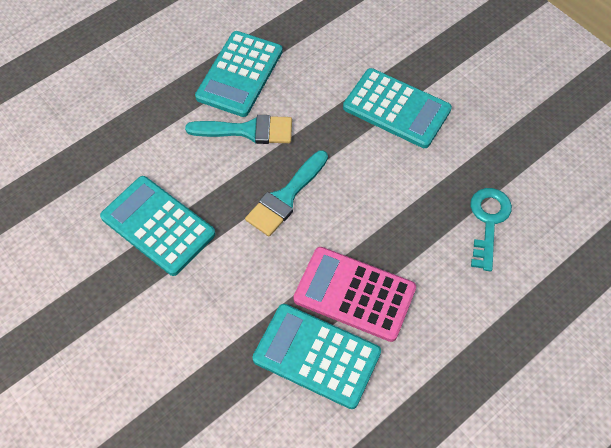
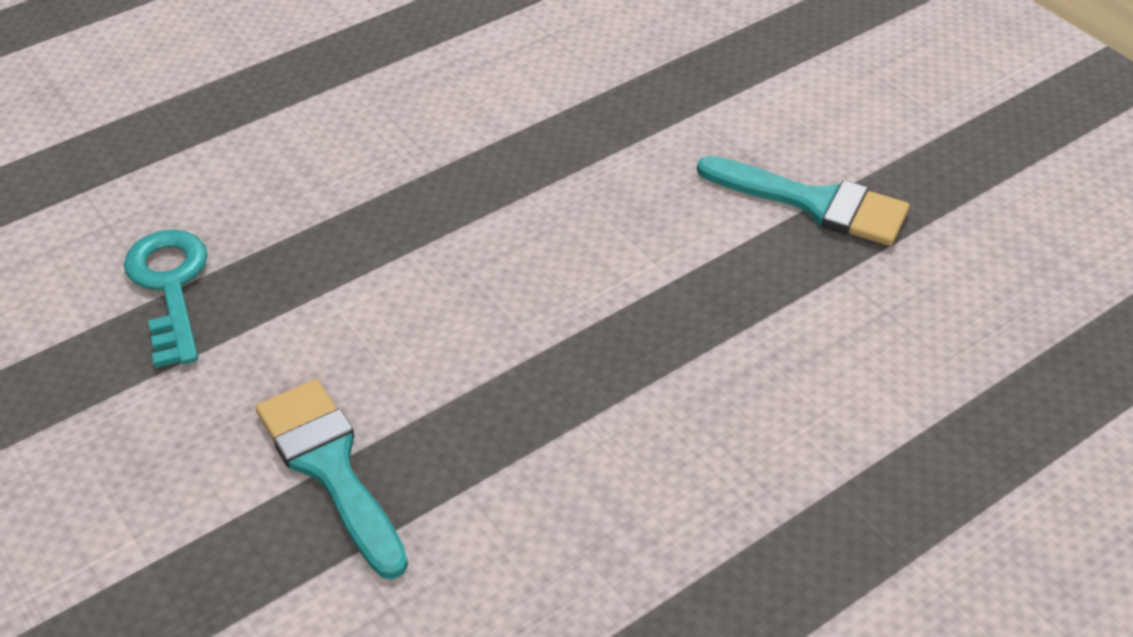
pink calculator: [293,247,416,342] = 1 -> none = 0
turquoise calculator: [100,176,216,276] [195,31,283,117] [253,304,381,409] [343,68,452,148] = 4 -> none = 0

